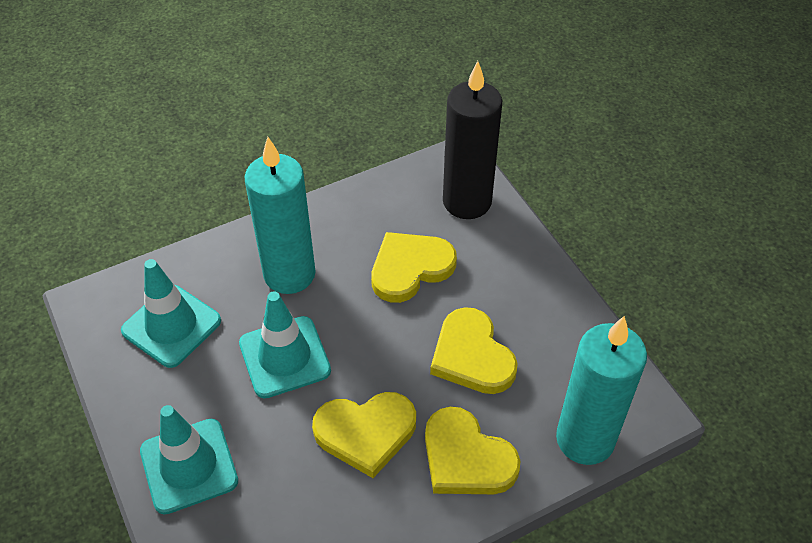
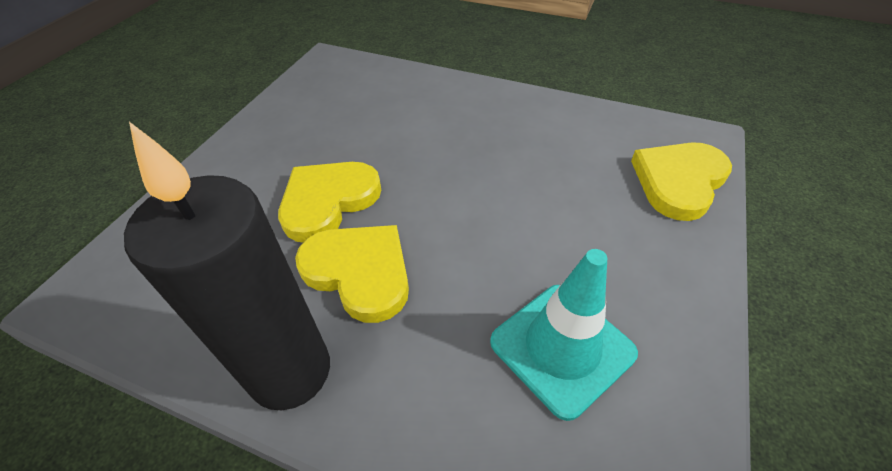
turquoise candle: [245,137,316,294] [556,316,647,465] = 2 -> none = 0
turquoise traffic cone: [121,259,221,368] [140,405,238,515] [239,291,331,399] = 3 -> [490,249,638,421] = 1
yellow heart: [312,392,416,478] [371,232,457,303] [425,407,520,494] [430,307,518,394] = 4 -> [278,162,381,242] [295,225,409,323] [631,142,732,221] = 3

